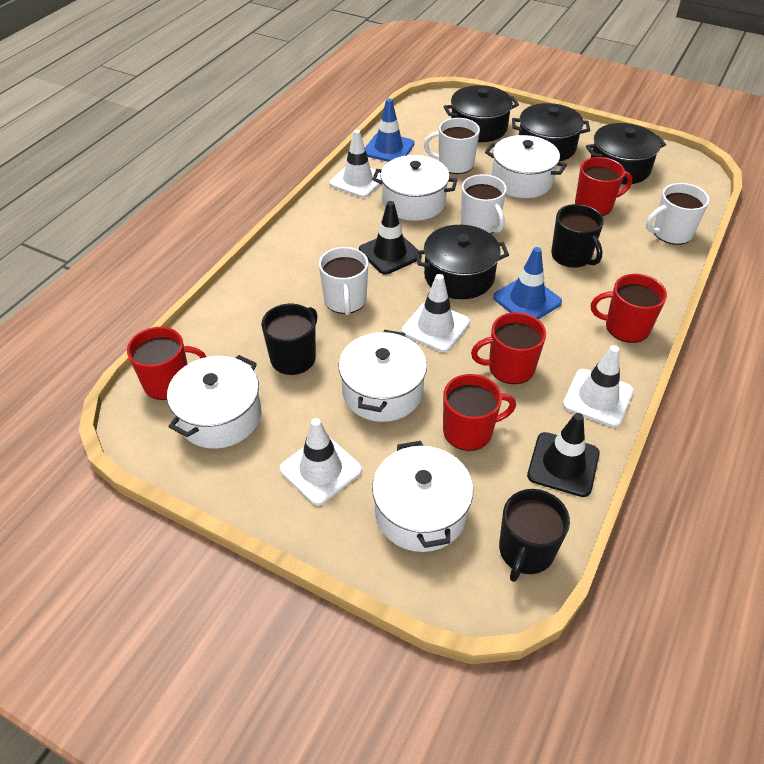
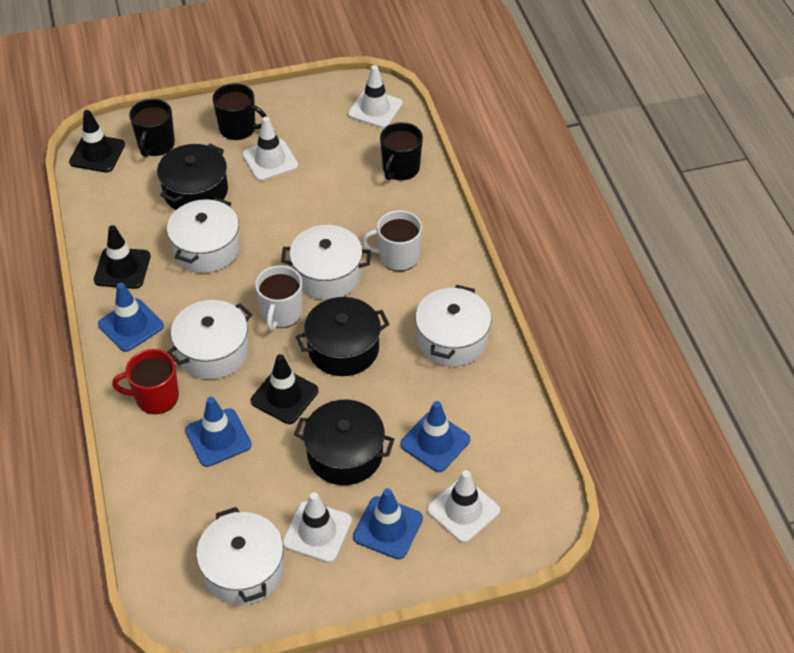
black pot: [414,225,509,299] [444,85,519,142] [512,103,590,162] [586,123,666,184] = 4 -> [157,144,228,210] [294,400,394,485] [296,297,389,376] = 3
black traffic cone: [359,201,422,274] [527,413,600,497] = 2 -> [69,110,125,172] [94,225,150,289] [251,354,318,424] = 3
blue traffic cone: [365,98,414,162] [493,247,562,319] = 2 -> [98,283,164,352] [185,397,252,467] [353,488,423,560] [400,401,470,472] = 4
red mug: [127,327,206,400] [443,374,516,451] [471,312,546,384] [575,157,632,216] [591,274,667,343] = 5 -> [112,349,179,414] = 1
white mug: [319,247,368,315] [424,118,480,174] [461,174,507,234] [646,183,709,245] = 4 -> [255,265,302,331] [361,210,422,271] = 2

